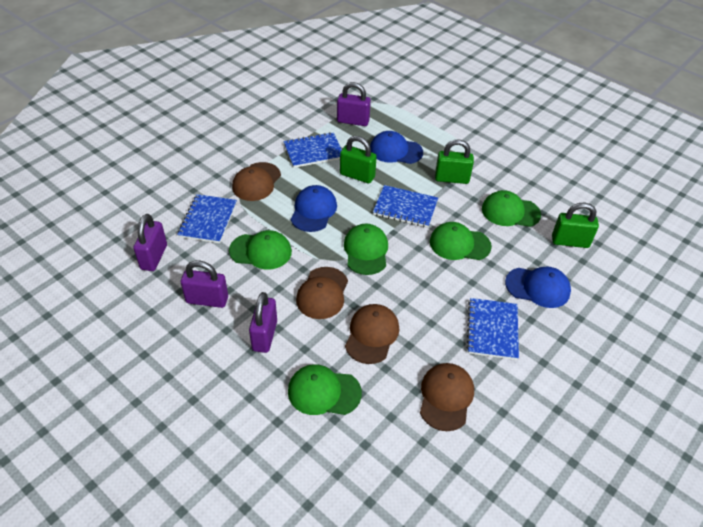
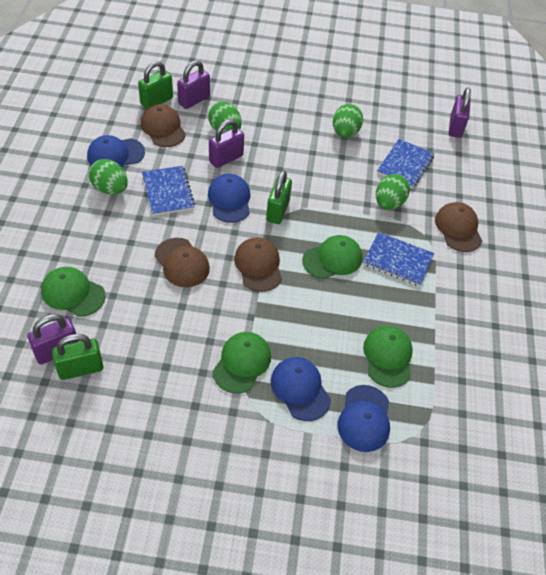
blue cap: [291,185,337,232] [370,131,423,164] [505,266,571,308] = 3 -> [87,135,145,167] [208,174,250,223] [271,357,331,421] [338,385,390,452] = 4
blue notebook: [177,194,237,243] [283,132,342,168] [373,185,438,228] [466,298,519,360] = 4 -> [142,166,195,216] [363,232,434,286] [377,139,434,189] = 3
green cap: [229,230,292,269] [288,364,362,415] [344,224,388,275] [430,222,492,260] [482,190,541,227] = 5 -> [41,267,106,317] [213,332,271,394] [302,235,362,279] [363,326,413,388] = 4
green egg: none = 0 -> [89,159,128,194] [208,102,242,133] [333,104,363,138] [376,174,410,210] = 4

